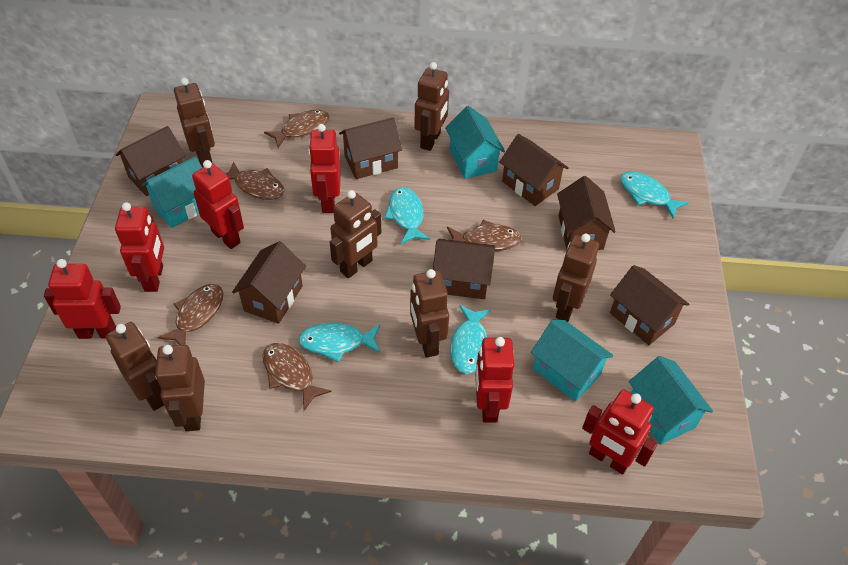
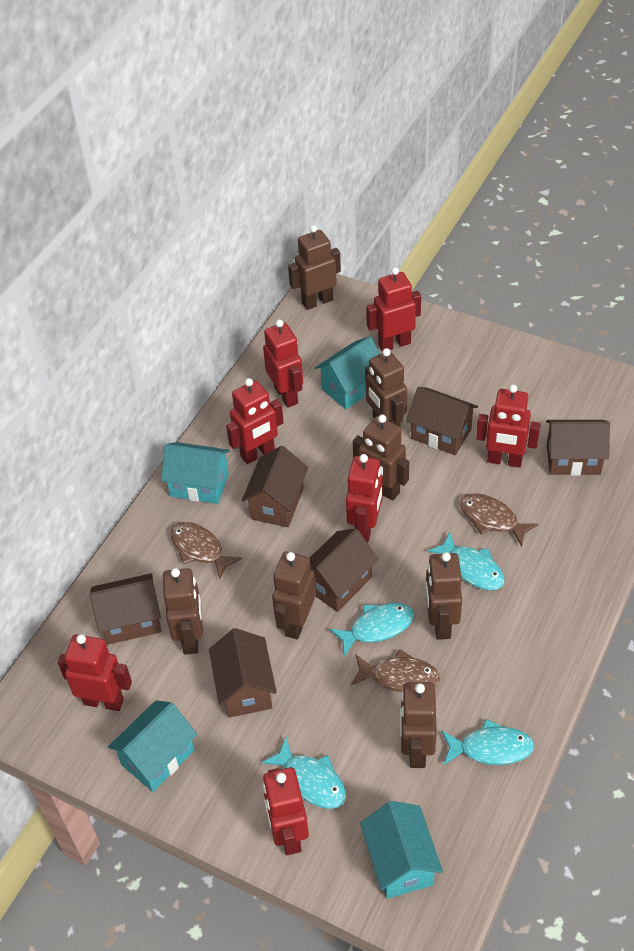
brown fish: [157,284,223,345] [225,161,285,200] [263,343,332,411] [264,110,330,148] [447,220,521,251] = 5 -> [170,522,242,580] [351,649,440,692] [459,493,538,547] = 3
brown house: [116,126,186,196] [232,241,306,324] [339,118,402,179] [433,238,495,299] [499,134,569,206] [557,176,616,250] [610,265,689,345] = 7 -> [90,573,161,645] [209,628,277,718] [242,446,308,527] [310,529,378,612] [406,387,478,455] [546,420,610,476] = 6
red robot: [44,259,121,339] [115,202,164,292] [192,160,244,249] [308,124,341,213] [475,337,514,423] [582,390,658,474] = 6 -> [58,634,132,711] [226,378,284,464] [263,319,303,408] [263,767,309,855] [346,454,383,542] [366,267,421,351] [476,384,540,468] = 7

